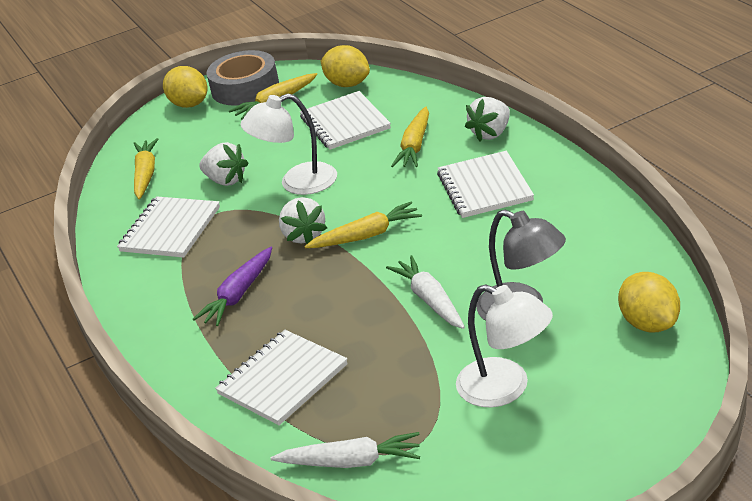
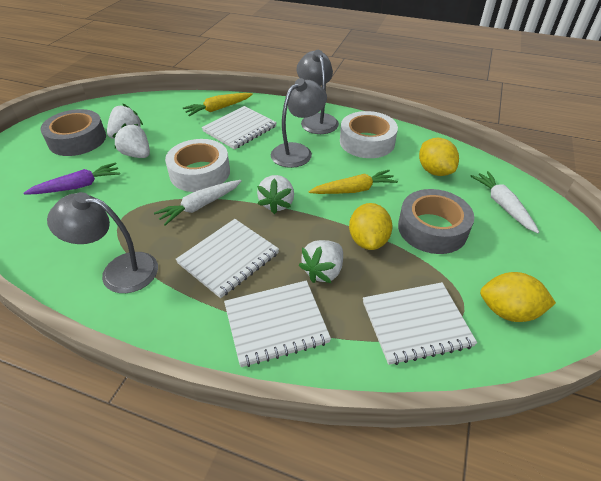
grey lamp: [476,210,566,321] = 1 -> [47,192,158,293] [271,78,327,168] [296,50,339,134] = 3
grey tape: [206,50,279,106] = 1 -> [40,109,106,156] [398,189,474,254] = 2
white lamp: [240,94,337,195] [456,284,553,407] = 2 -> none = 0
white strawberry: [199,142,248,186] [279,197,327,244] [465,97,510,142] = 3 -> [107,103,143,139] [112,123,150,158] [257,175,294,214] [299,240,343,283] = 4
white tape: none = 0 -> [165,139,230,192] [340,111,398,158] = 2
yellow carrot: [134,138,158,199] [229,73,317,120] [304,202,422,248] [391,106,429,167] = 4 -> [183,93,253,116] [309,170,398,194] = 2

